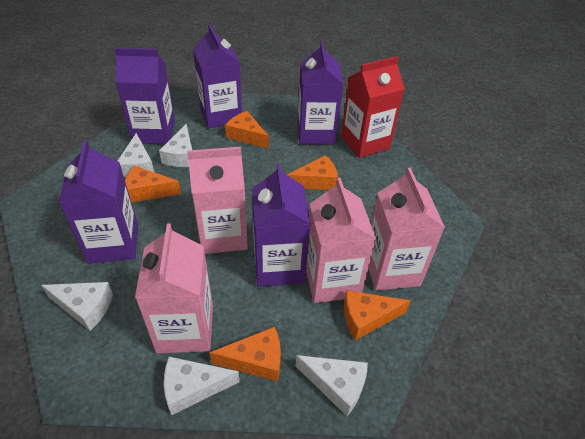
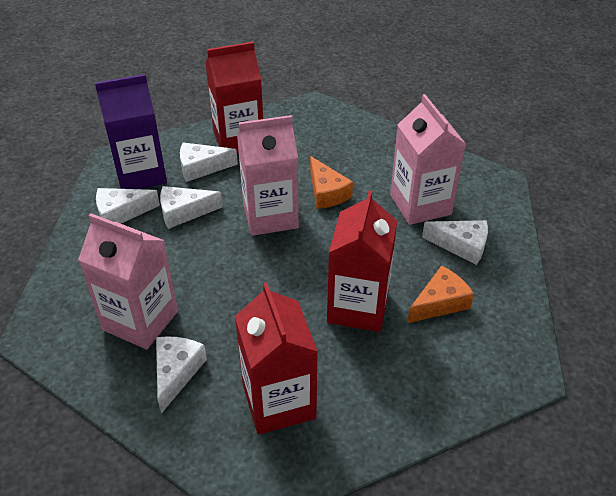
orange cheese: [125,165,181,203] [209,327,281,382] [225,111,269,149] [287,155,338,190] [344,290,411,340] = 5 -> [310,156,353,209] [407,265,474,323] = 2
pink carton: [135,223,213,353] [187,147,248,254] [306,178,376,303] [368,168,445,291] = 4 -> [78,213,178,350] [237,115,299,236] [390,94,466,225] = 3
purple carton: [59,140,138,264] [115,48,175,144] [193,24,242,128] [252,163,311,287] [298,41,344,145] = 5 -> [95,74,167,189] = 1
red carton: [341,56,405,158] = 1 -> [205,42,263,153] [235,282,318,435] [327,190,397,332] = 3

